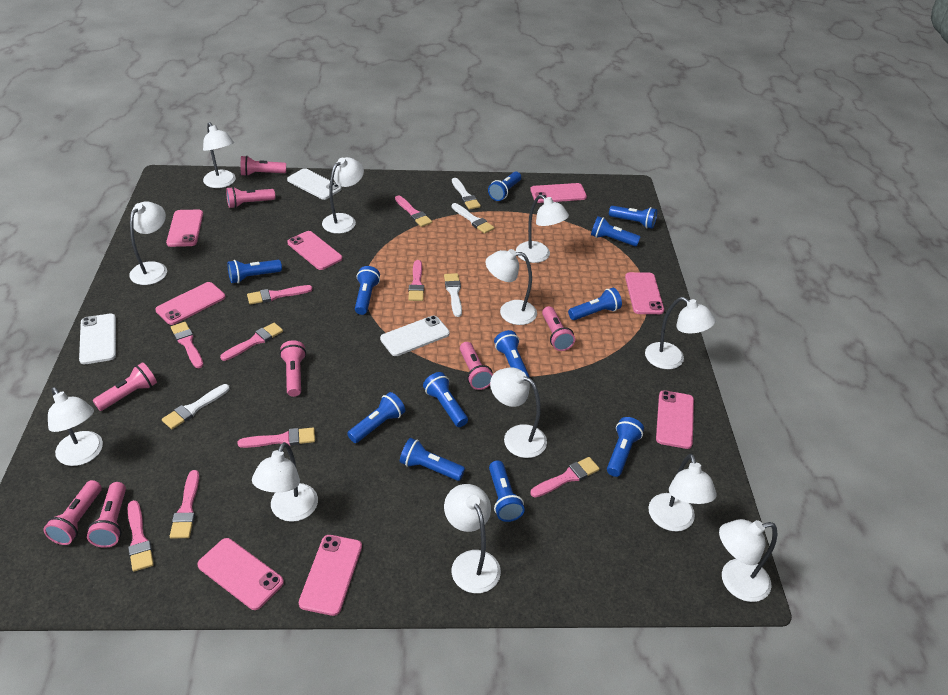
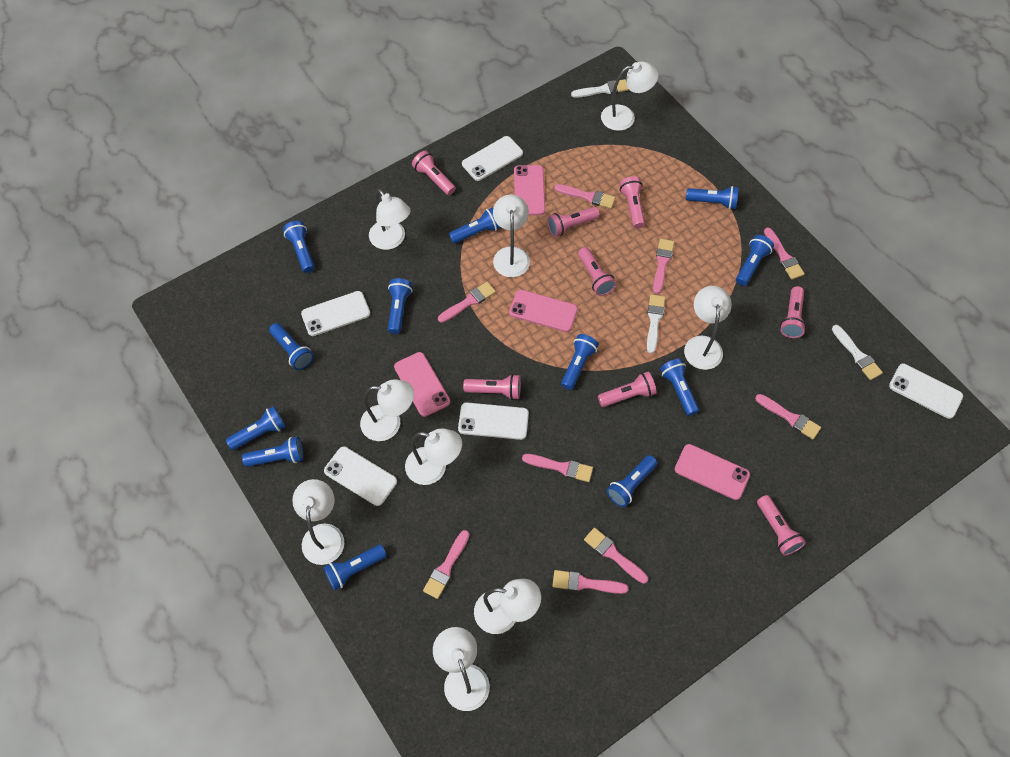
pink phone: [155,282,225,325] [166,210,203,247] [197,538,284,610] [287,231,342,270] [299,535,362,616] [530,183,587,203] [625,272,664,314] [656,390,694,449] = 8 -> [394,352,450,417] [509,290,578,332] [514,165,545,215] [675,444,750,500] = 4
white brush: [162,384,230,429] [444,273,462,317] [452,178,481,210] [452,203,494,234] = 4 -> [571,79,629,98] [647,294,665,353] [832,325,883,380] = 3
white lamp: [48,387,103,466] [129,201,167,285] [203,122,236,188] [252,442,318,522] [322,157,364,234] [444,484,501,593] [485,249,537,325] [490,367,547,458] [516,195,569,263] [645,297,716,369] [648,454,716,531] [719,519,777,602] = 12 -> [292,479,344,565] [360,379,414,441] [369,189,411,250] [405,428,462,485] [433,627,490,711] [474,579,541,634] [493,195,530,277] [601,62,658,131] [684,286,732,370] = 9
white phone: [79,314,116,364] [287,168,341,200] [380,316,450,356] = 3 -> [301,291,370,336] [324,447,397,506] [458,402,529,440] [462,136,523,181] [889,364,963,419] = 5

